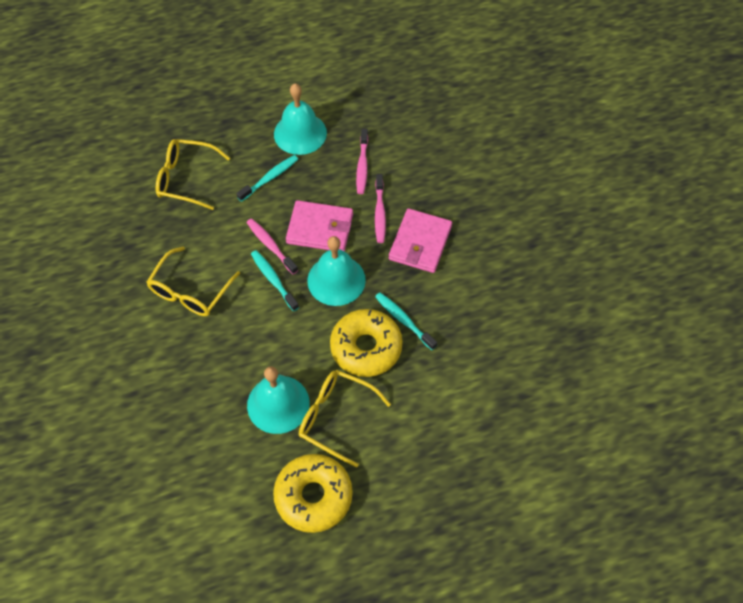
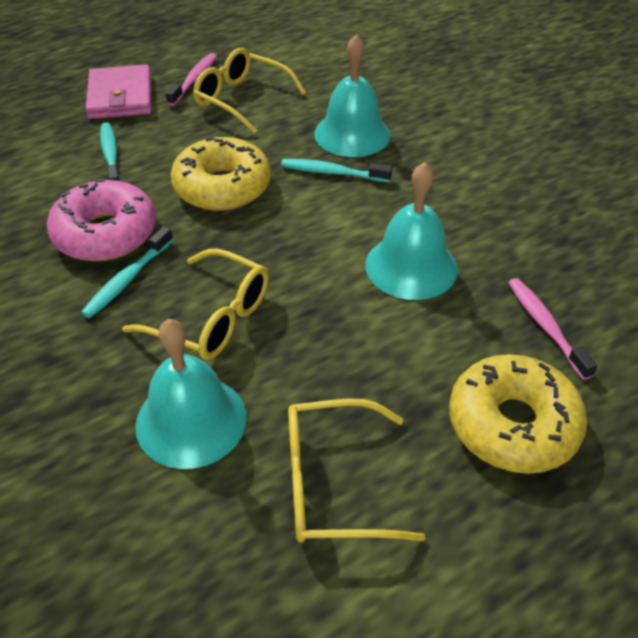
pink donut: none = 0 -> [47,179,156,261] = 1
pink toothbrush: [246,218,298,274] [356,129,368,194] [375,174,386,243] = 3 -> [166,53,217,106] [508,278,598,380] = 2
pink wallet: [286,200,353,251] [389,208,452,273] = 2 -> [85,64,151,119] = 1

